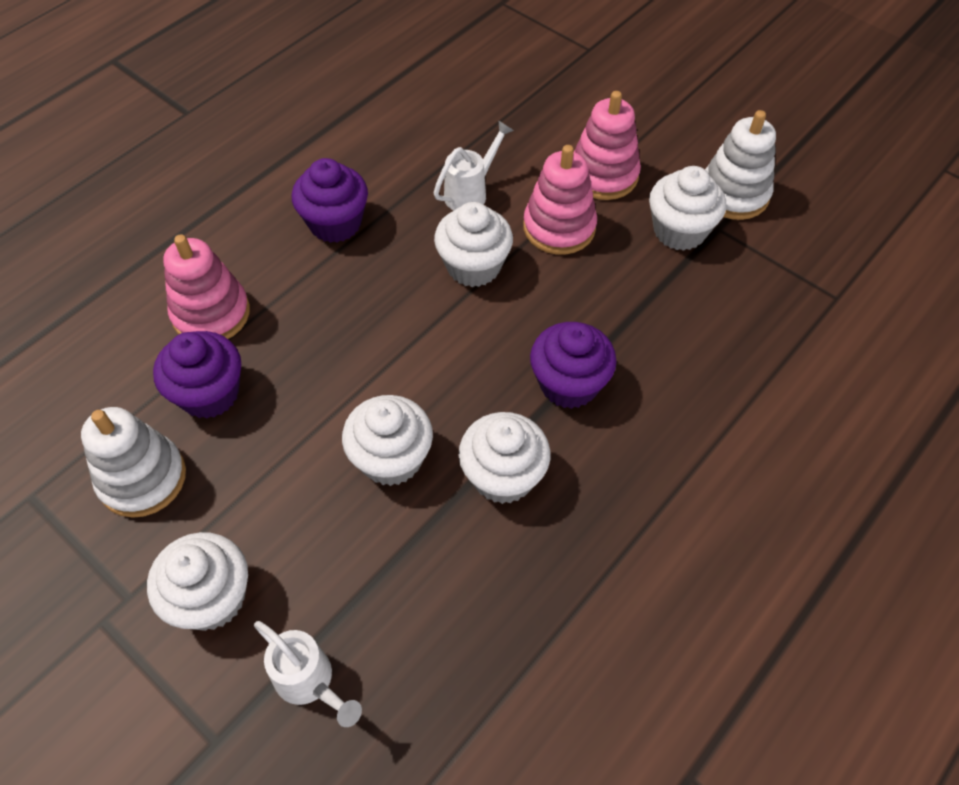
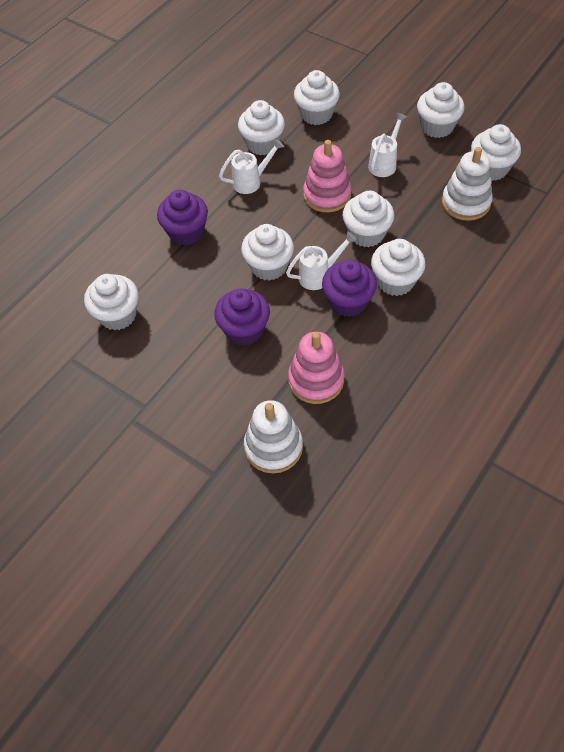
pink stacking toy: [163,234,250,339] [523,145,597,255] [574,91,641,200] = 3 -> [288,332,344,404] [303,140,351,213] = 2
white cupcake: [147,532,248,631] [342,395,433,486] [434,202,513,287] [459,412,550,504] [649,166,726,251] = 5 -> [84,274,139,330] [238,100,285,156] [241,224,294,281] [294,70,340,125] [343,191,394,247] [371,239,426,296] [417,82,464,138] [471,124,521,181] = 8
white watering can: [254,621,362,727] [434,120,514,210] = 2 -> [219,138,284,194] [286,231,357,290] [368,112,407,177] = 3

